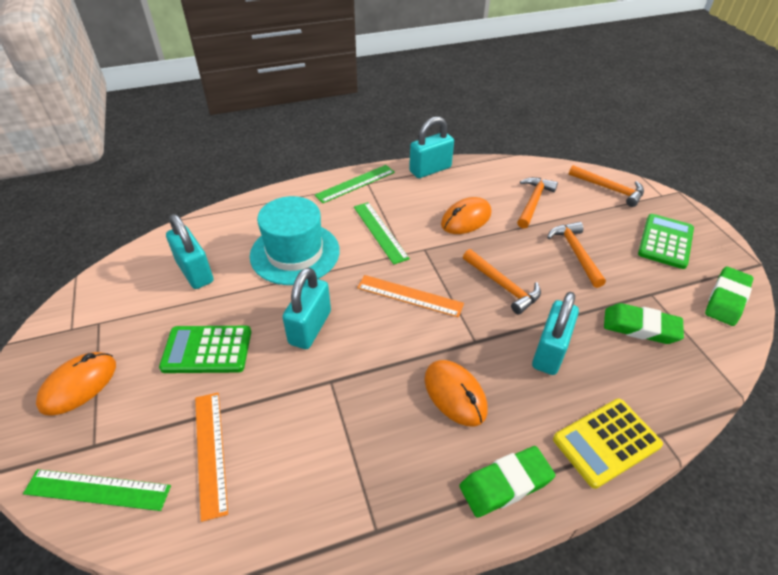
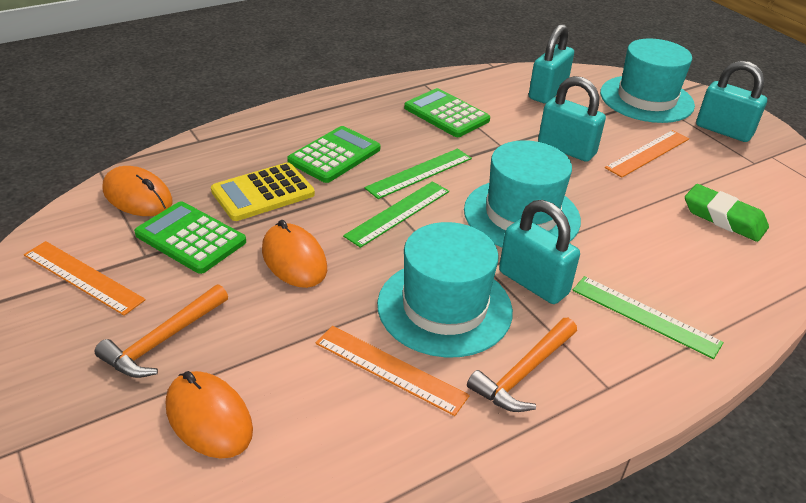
green calculator: [159,326,251,373] [638,214,694,269] = 2 -> [134,201,246,274] [287,126,380,183] [404,88,490,137] = 3
green eraser: [459,446,555,518] [604,303,684,344] [705,267,754,326] = 3 -> [685,184,769,242] = 1
orange hammer: [463,249,541,314] [517,177,558,229] [547,222,606,288] [569,165,644,207] = 4 -> [95,284,228,378] [467,318,577,412] = 2
orange ruler: [195,393,228,522] [357,275,464,317] = 2 -> [24,241,146,316] [316,326,470,416] [605,130,689,178] = 3
turquoise hat: [250,196,340,285] = 1 -> [377,222,513,357] [464,140,581,247] [600,38,695,123] = 3

